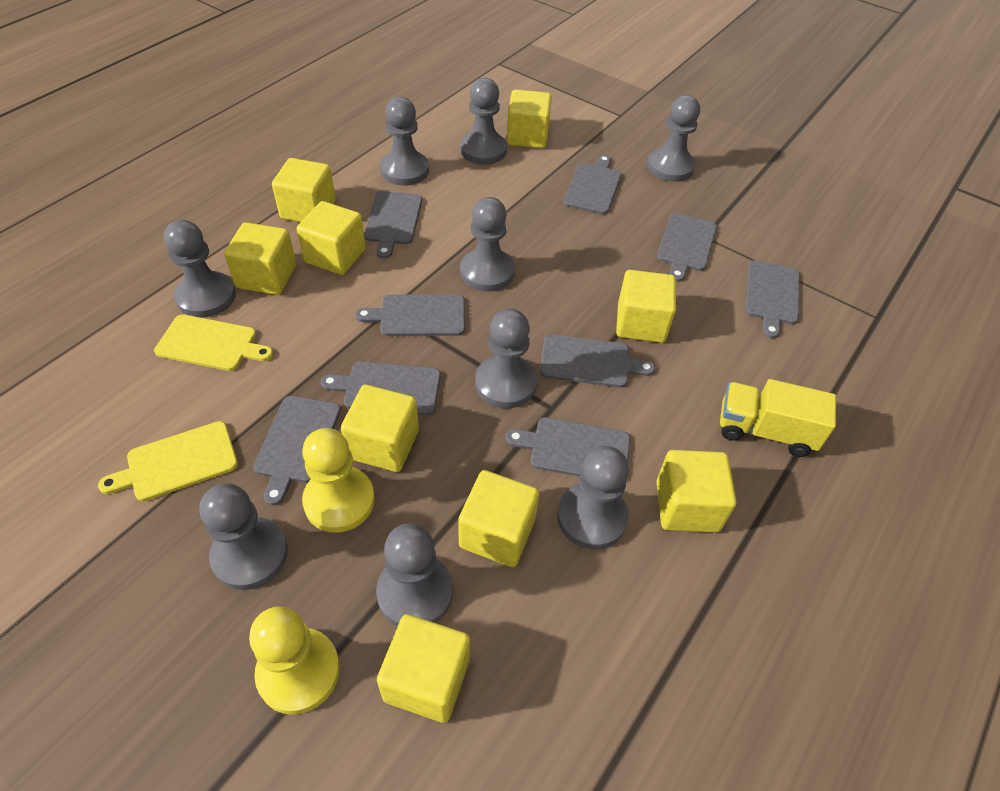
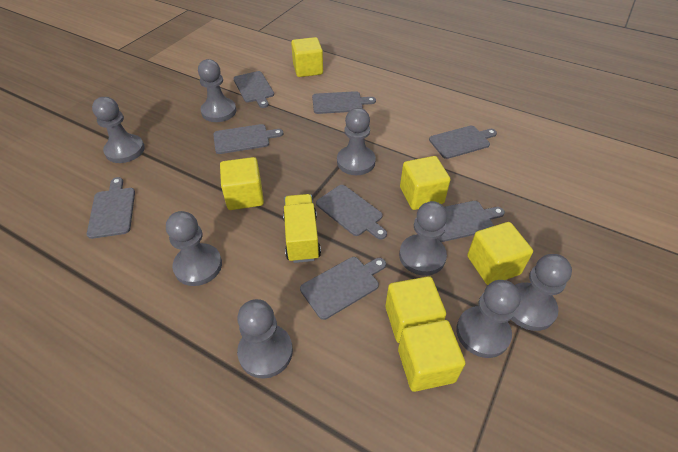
grey cutting board: [254,396,341,505] [321,361,441,416] [355,295,465,336] [364,191,422,259] [506,417,630,476] [540,334,655,388] [564,155,621,214] [657,213,717,282] [745,260,800,338] = 9 -> [87,177,135,239] [213,124,284,154] [234,71,274,108] [300,257,386,320] [312,91,376,114] [316,185,387,240] [429,126,497,159] [437,201,505,242] = 8
grey pawn: [164,220,236,318] [200,483,288,590] [376,523,453,626] [380,97,429,185] [460,78,507,165] [460,197,515,292] [475,309,537,408] [557,446,629,549] [647,95,700,182] = 9 -> [92,97,145,163] [166,211,222,286] [198,59,236,122] [237,299,293,379] [337,108,376,175] [399,201,447,276] [456,280,520,358] [511,254,572,331] = 8
yellow cube: [224,222,296,295] [272,158,336,222] [297,201,366,275] [341,384,419,472] [377,614,470,723] [458,470,539,567] [507,89,552,148] [616,270,676,343] [656,450,736,532] = 9 -> [220,157,264,210] [291,37,323,77] [385,276,446,343] [398,320,465,392] [400,156,450,210] [467,222,533,285] = 6
yellow cutting board: [98,421,238,501] [154,314,273,371] = 2 -> none = 0
yellow pawn: [249,606,340,715] [302,428,375,533] = 2 -> none = 0

